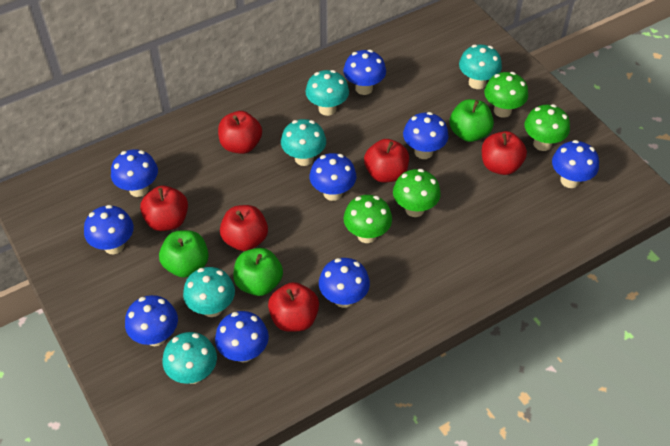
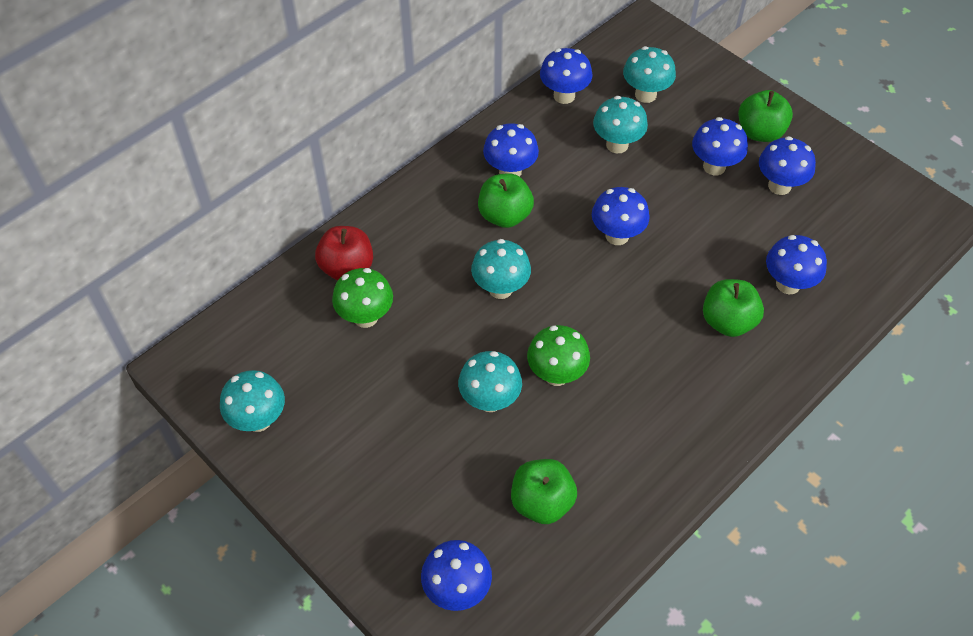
blue mushroom: [84,205,134,254] [111,149,158,197] [125,295,178,346] [215,311,269,362] [310,153,356,201] [319,258,370,308] [343,50,386,95] [403,112,449,159] [552,140,599,188] = 9 -> [421,540,492,611] [483,123,539,177] [540,48,592,104] [592,187,650,245] [692,117,748,175] [759,136,816,195] [766,235,827,294] = 7
green apple: [159,230,209,278] [233,248,283,296] [450,99,494,142] = 3 -> [478,173,534,228] [511,459,577,524] [703,279,764,337] [738,90,793,142] = 4
green mushroom: [344,195,392,243] [393,169,441,217] [484,72,528,118] [525,104,570,151] = 4 -> [332,268,393,328] [527,325,590,386] = 2
red apple: [140,186,188,231] [218,111,262,154] [220,205,268,251] [268,282,319,332] [364,139,409,182] [482,131,527,175] = 6 -> [315,226,373,280] = 1

